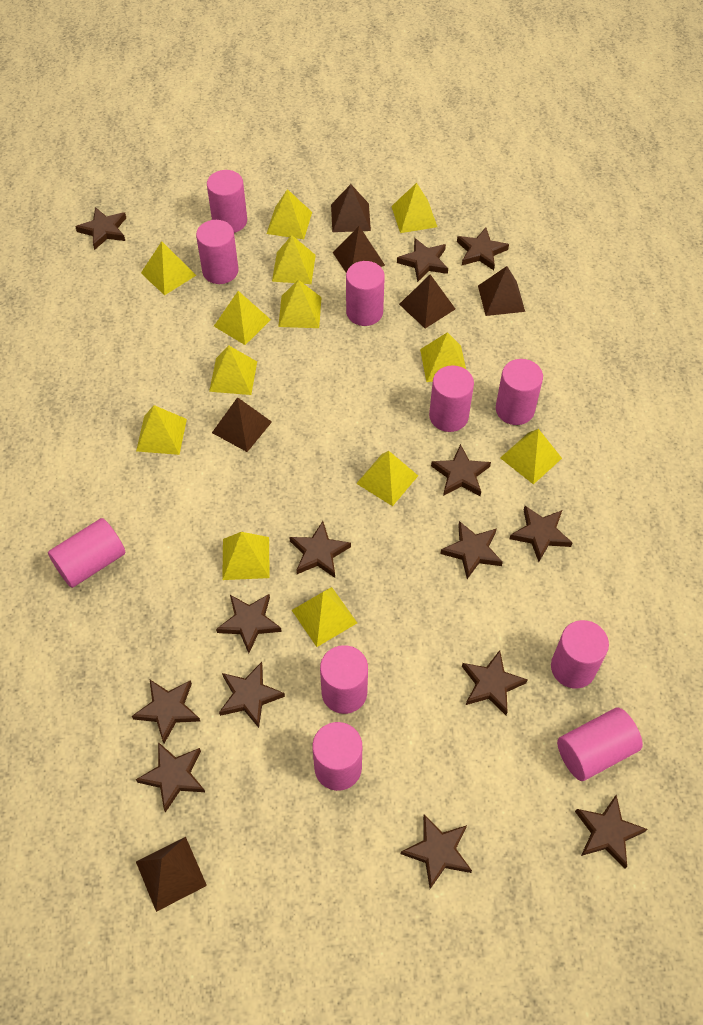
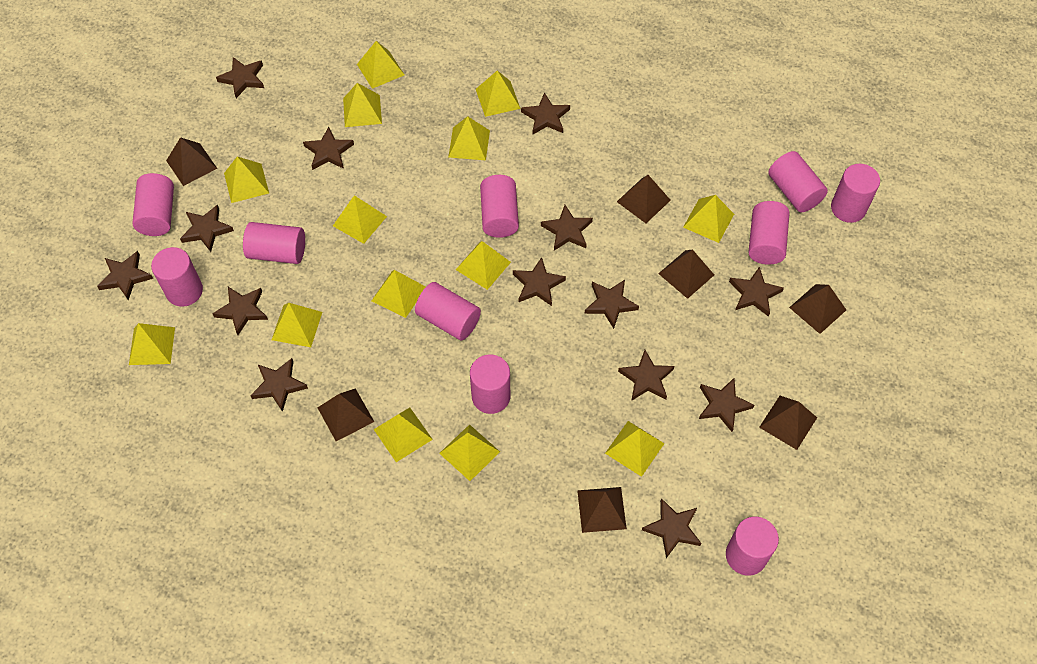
brown pyramid: [136,837,207,912] [212,397,272,452] [331,184,371,232] [333,226,385,273] [399,274,455,328] [478,266,525,316] = 6 -> [166,137,217,186] [318,388,374,441] [577,487,627,533] [617,175,671,223] [658,250,714,299] [759,396,817,450] [789,284,846,334] = 7
yellow pyramid: [136,405,187,455] [141,241,196,295] [209,345,257,395] [214,291,271,345] [222,532,270,580] [267,189,312,239] [272,235,316,284] [278,280,322,328] [292,587,357,647] [356,451,418,506] [391,183,437,233] [420,332,466,382] [500,429,562,485] = 13 -> [129,323,175,365] [224,157,269,203] [272,303,322,347] [333,195,387,244] [343,83,382,127] [357,41,405,89] [372,270,426,318] [374,407,433,462] [439,424,500,481] [448,116,490,160] [456,241,511,290] [476,71,521,117] [605,421,665,477] [683,195,734,243] = 14

